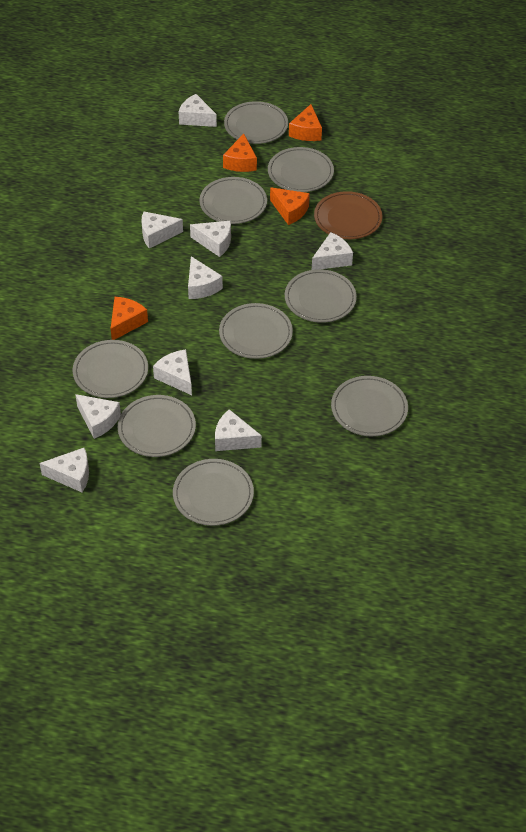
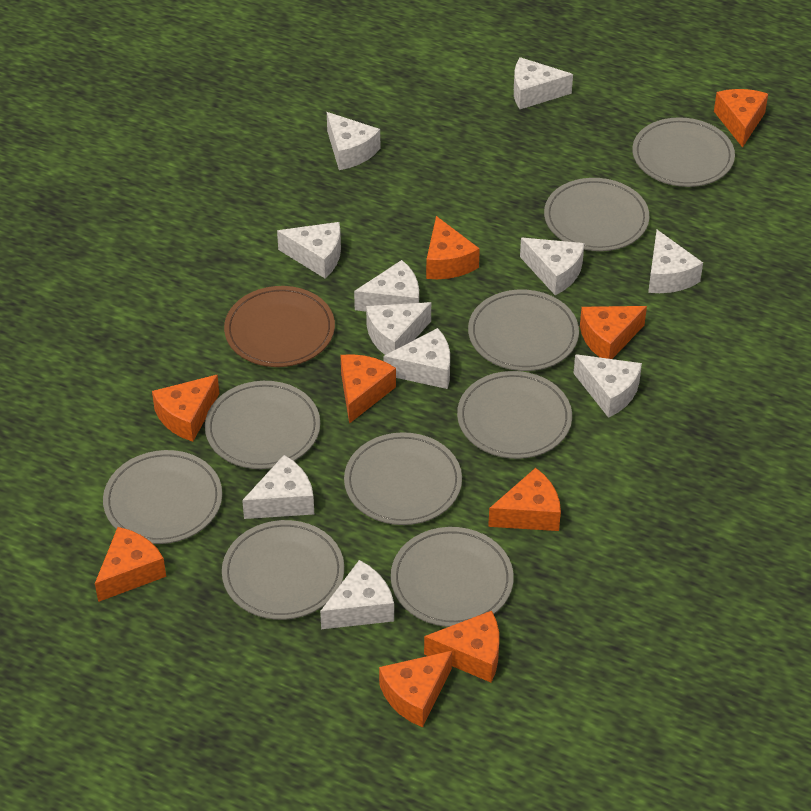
orange cheese: [111,297,148,340] [223,134,257,172] [270,187,310,225] [289,104,322,141] = 4 -> [95,527,166,602] [152,375,219,442] [341,354,396,424] [379,651,452,727] [424,611,499,682] [426,216,480,279] [488,468,561,531] [580,306,647,359] [714,89,768,148] = 9
white cheese: [40,448,89,492] [75,394,121,439] [141,212,183,249] [153,349,192,395] [179,94,217,127] [188,256,223,299] [190,221,231,257] [215,409,262,451] [312,232,353,270] = 9 -> [242,455,314,519] [277,222,341,278] [320,560,394,629] [327,112,380,170] [354,260,419,311] [366,302,431,355] [384,328,450,389] [514,57,573,109] [520,238,584,295] [573,354,642,418] [648,230,703,293] = 11

